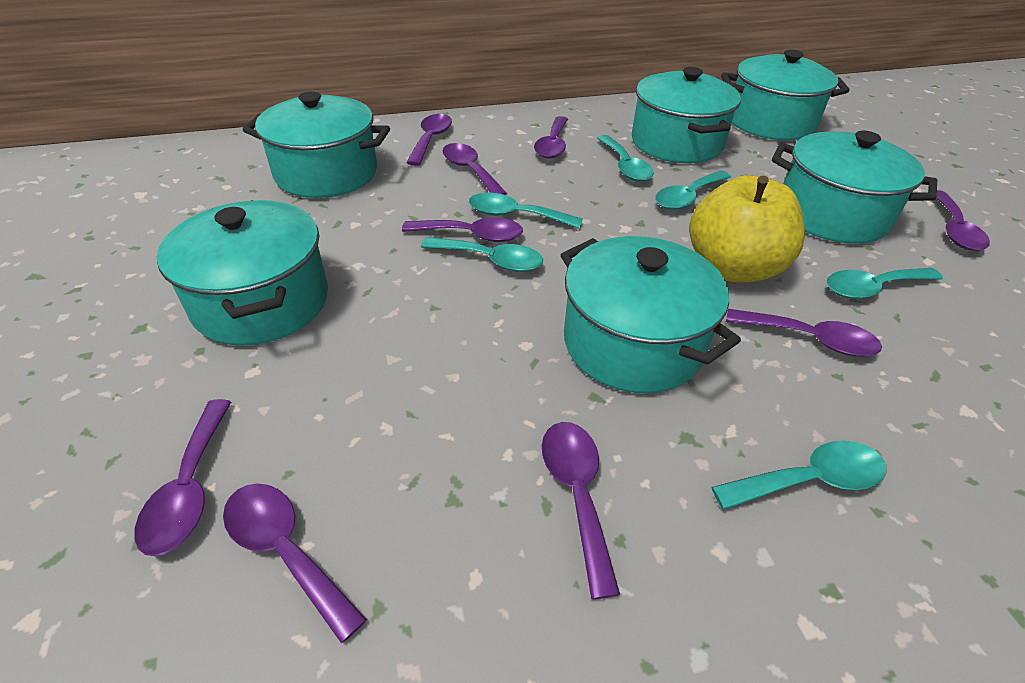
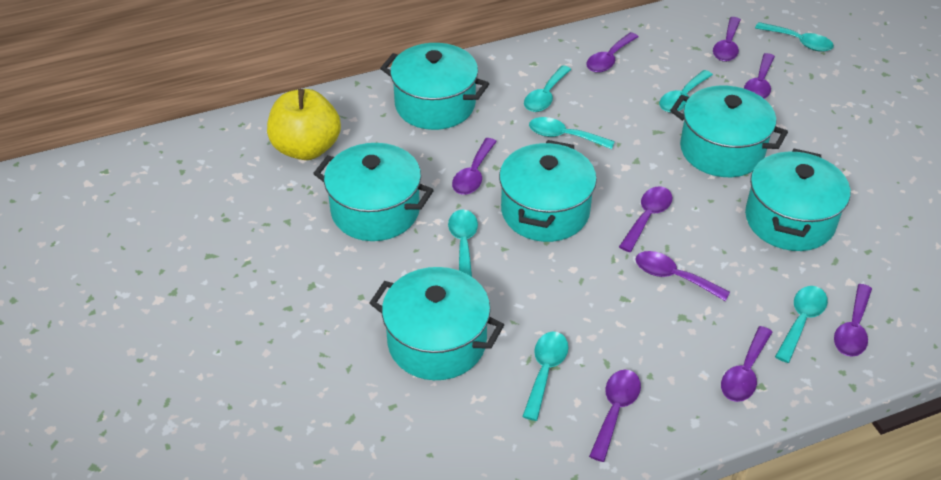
turquoise spoon: [421,237,543,272] [469,193,583,229] [597,135,654,181] [655,171,731,210] [711,440,887,510] [827,268,943,299] = 6 -> [448,209,478,277] [522,332,568,421] [524,65,571,112] [529,117,615,149] [659,70,713,113] [755,22,834,52] [775,286,828,363] = 7

